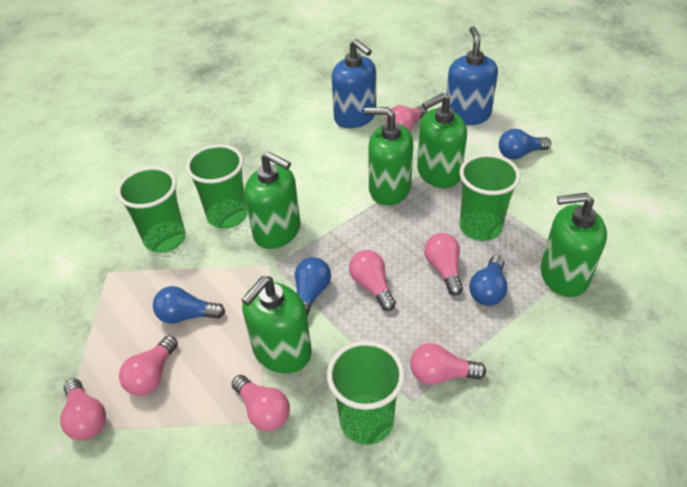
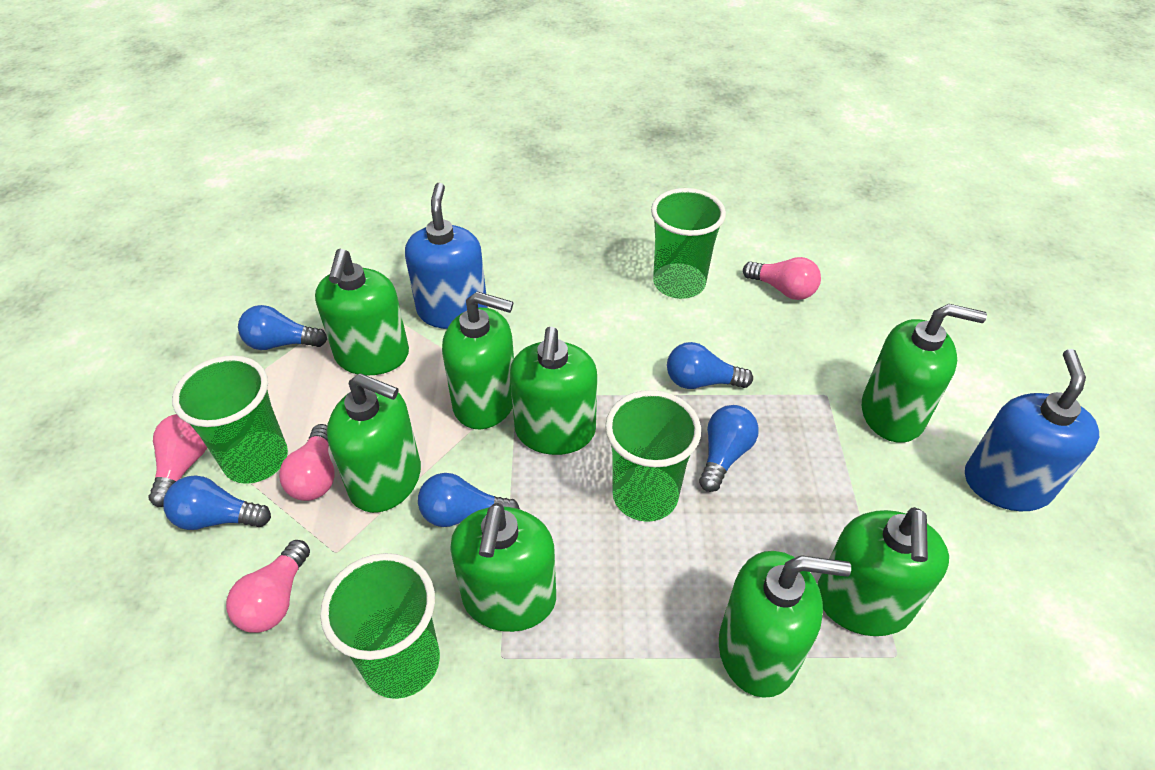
blue light bulb: [153,286,225,324] [295,257,331,318] [469,255,508,306] [499,129,551,159] = 4 -> [163,476,271,530] [238,305,327,350] [418,473,520,527] [667,342,753,389] [699,405,759,492] = 5
green soap dispenser: [242,276,312,373] [244,152,301,249] [364,107,413,205] [417,93,467,188] [540,193,607,297] = 5 -> [315,249,409,376] [327,373,421,513] [442,291,514,429] [450,503,556,632] [510,327,597,455] [719,551,851,698] [817,507,949,636] [862,304,987,443] = 8
pink light bulb: [60,379,106,441] [119,335,178,396] [232,375,290,431] [349,250,396,311] [386,105,427,131] [410,343,486,385] [424,233,463,296] = 7 -> [148,414,207,507] [226,540,310,633] [279,424,335,501] [743,257,821,300] = 4

